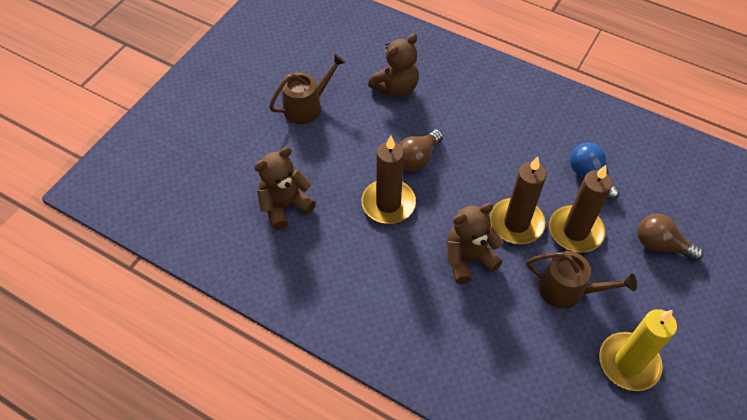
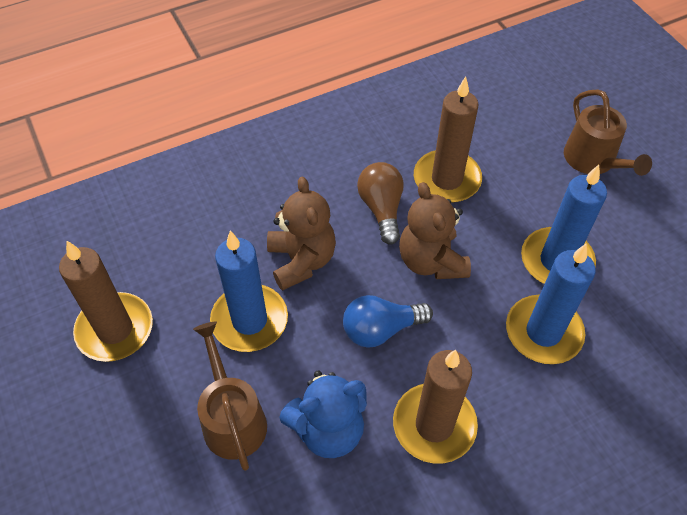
blue candle: none = 0 -> [210,231,288,352] [506,244,596,364] [521,165,607,284] = 3
blue teddy bear: none = 0 -> [279,371,367,458] = 1
brown light bulb: [399,129,443,171] [637,214,703,261] = 2 -> [357,162,404,245] = 1
brown teddy bear: [254,147,316,230] [368,34,419,97] [447,203,503,284] = 3 -> [267,177,336,291] [399,182,471,279] = 2
yellow candle: [599,309,677,391] = 1 -> none = 0

